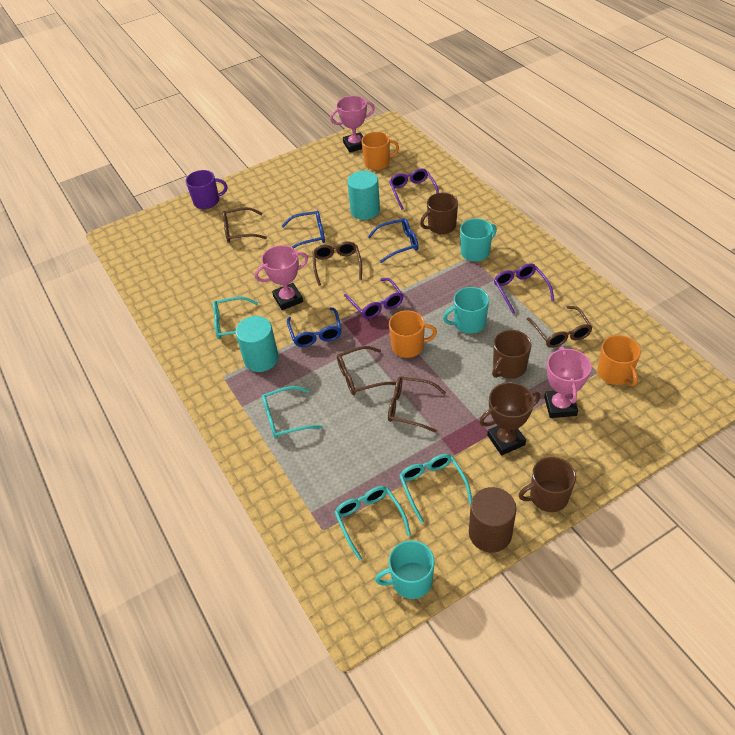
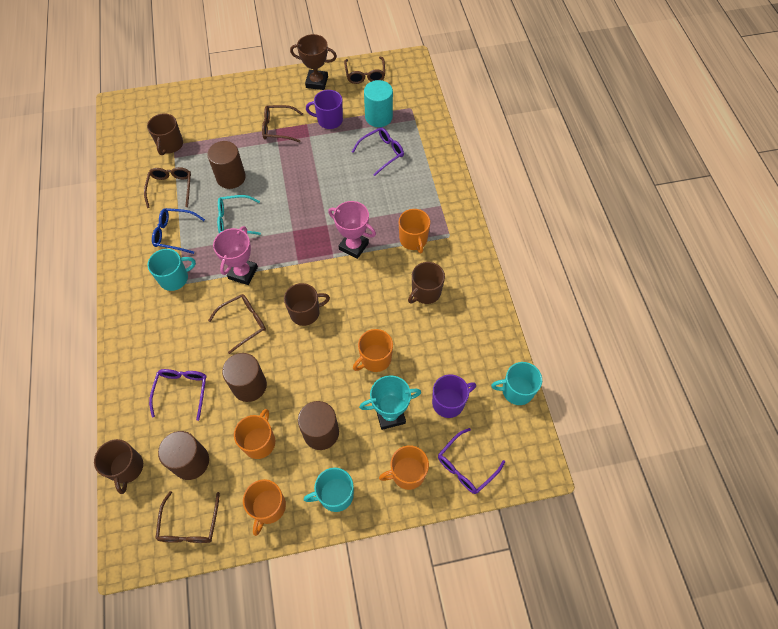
blue glasses: [282,210,325,248] [287,307,342,347] [367,218,418,263] = 3 -> [152,208,205,254] = 1
brown cylinder: [469,487,516,553] = 1 -> [158,431,209,480] [207,141,246,189] [222,353,267,402] [298,401,339,450] = 4
brown mug: [420,193,458,234] [492,330,531,379] [519,457,576,512] = 3 -> [94,439,143,494] [147,114,183,155] [284,283,330,326] [408,262,445,304] = 4
orange mug: [361,132,399,170] [389,310,437,358] [598,335,641,386] = 3 -> [234,409,275,459] [243,479,286,536] [353,329,393,372] [379,445,429,490] [399,209,430,253] = 5
pink trophy: [255,245,308,310] [330,96,375,152] [544,346,592,418] = 3 -> [213,226,258,285] [328,201,376,259] = 2
purple mug: [186,170,227,209] = 1 -> [306,90,343,129] [432,374,476,418] = 2
turquoise cylinder: [235,316,279,372] [347,171,380,220] = 2 -> [364,80,393,127] = 1
turquoise glasses: [213,297,258,339] [262,386,323,439] [334,486,411,560] [399,454,472,523] = 4 -> [217,195,261,235] = 1
turquoise trophy: none = 0 -> [359,375,421,430] = 1

